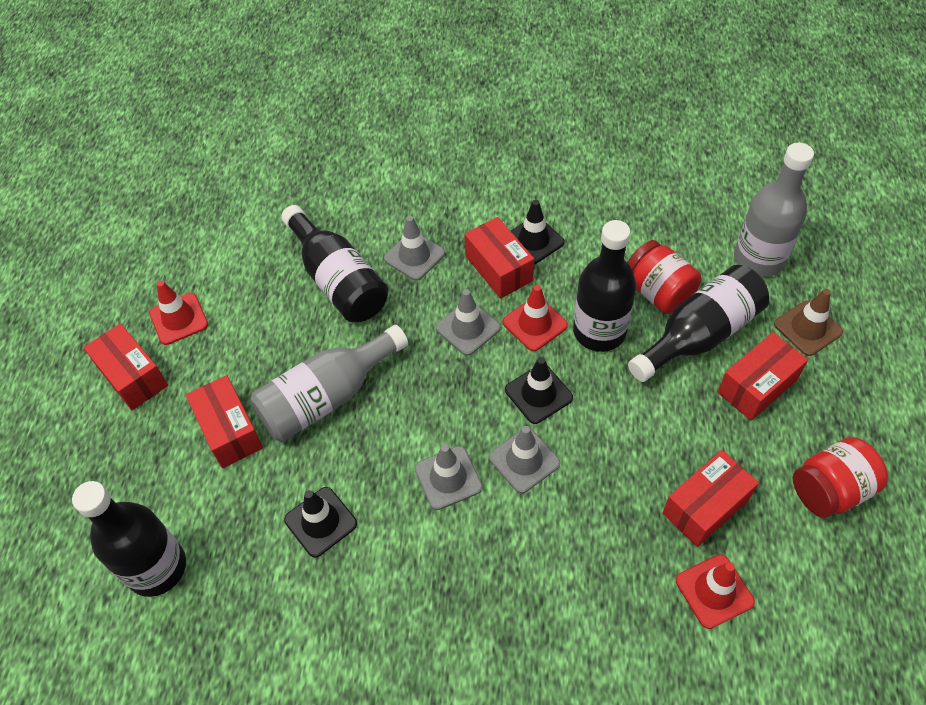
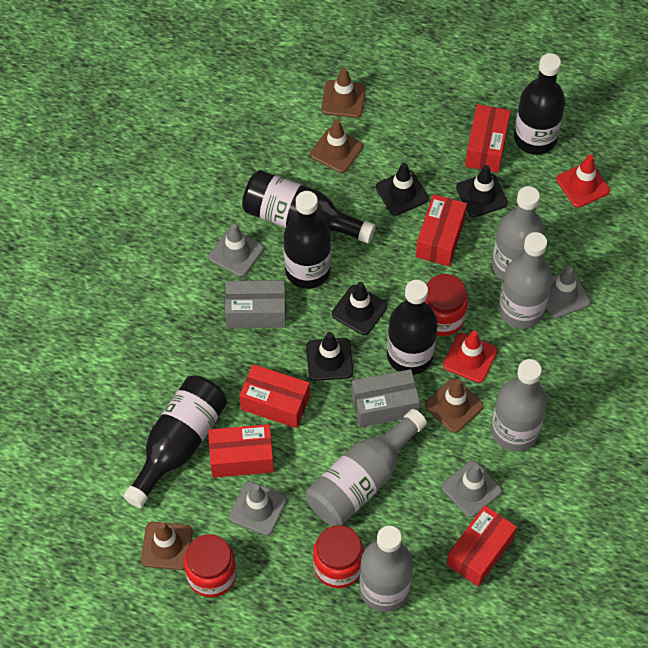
black bottle: [72,481,186,597] [281,205,388,322] [573,220,636,352] [628,265,769,382] = 4 -> [123,375,227,508] [242,170,375,243] [284,191,331,289] [387,280,438,375] [514,53,565,155] = 5
black traffic cone: [284,487,357,558] [505,357,573,424] [511,200,565,265] = 3 -> [306,332,353,381] [332,282,387,335] [376,163,429,216] [456,165,508,217] = 4
brown traffic cone: [774,289,843,356] = 1 -> [141,522,193,570] [310,119,363,173] [321,67,366,118] [425,379,484,433] = 4
grey bottle: [250,325,408,442] [734,143,814,277] = 2 -> [306,409,427,526] [359,526,413,612] [491,359,547,452] [492,186,545,280] [498,232,552,329] = 5
grey box: none = 0 -> [225,280,286,328] [352,369,420,428] = 2
red jar: [627,240,701,314] [793,437,888,518] = 2 -> [184,534,237,597] [313,525,364,588] [425,274,468,336] = 3
red traffic cone: [149,281,208,345] [503,285,568,351] [676,554,755,629] = 3 -> [443,330,497,383] [556,155,610,208] = 2

